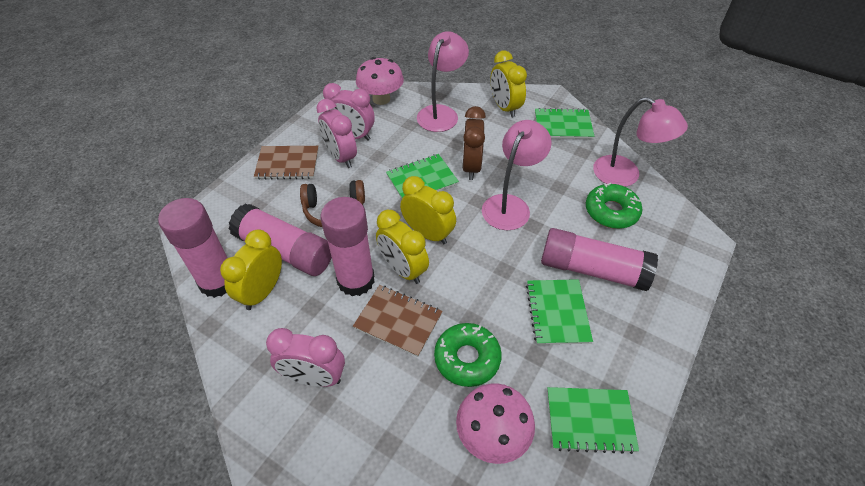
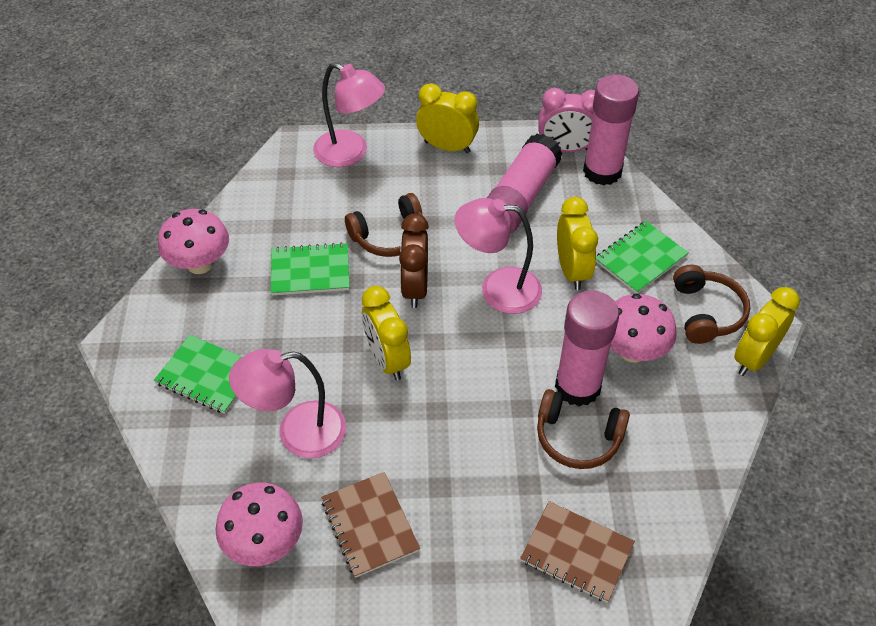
brown headphones: [300,180,365,227] = 1 -> [345,193,423,257] [537,389,630,469] [673,265,750,344] = 3
green donut: [434,323,502,387] [586,183,642,229] = 2 -> none = 0
green notebook: [386,154,459,199] [526,279,593,345] [535,108,594,139] [547,387,639,454] = 4 -> [154,335,242,414] [271,242,350,296] [596,221,689,294] = 3
pink clock: [266,328,345,387] [316,99,357,168] [323,83,375,141] = 3 -> [538,88,595,152] = 1
pink glue stick: [158,198,228,298] [229,203,332,276] [320,197,375,296] [541,228,658,291] = 4 -> [487,134,562,233] [555,290,619,407] [583,74,639,186] = 3
pink mushroom: [356,57,404,105] [456,383,535,464] = 2 -> [158,209,229,274] [215,482,303,566] [610,294,677,363] = 3

